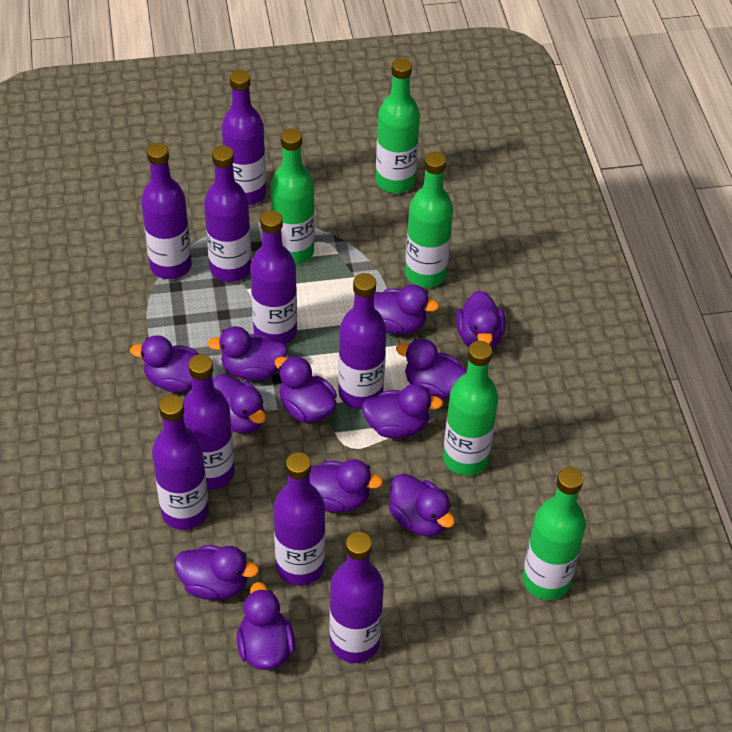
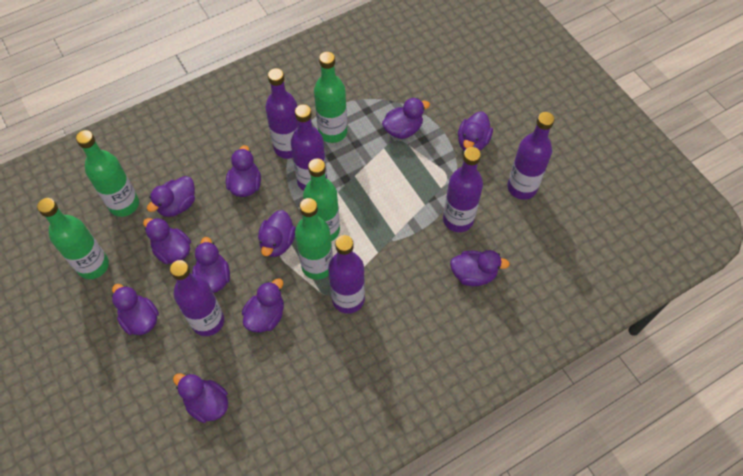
purple bottle: [141,143,192,279] [152,395,209,530] [183,354,235,490] [204,146,251,282] [222,70,266,206] [250,210,297,345] [273,452,325,586] [329,531,384,663] [338,273,387,409] = 9 -> [170,260,224,336] [265,68,298,159] [291,104,327,191] [328,235,365,314] [443,147,483,232] [507,112,554,200] = 6
purple duck: [130,335,199,393] [174,545,259,600] [207,326,287,381] [213,374,266,433] [237,582,295,670] [275,356,337,423] [309,459,383,512] [362,384,443,438] [374,284,439,334] [389,473,455,536] [396,339,467,399] [456,290,505,349] = 12 -> [111,284,159,335] [143,218,191,264] [147,176,195,217] [173,373,228,423] [192,237,230,293] [226,145,261,197] [242,278,284,333] [258,210,296,257] [382,98,430,139] [450,250,510,286] [458,112,493,151] = 11

